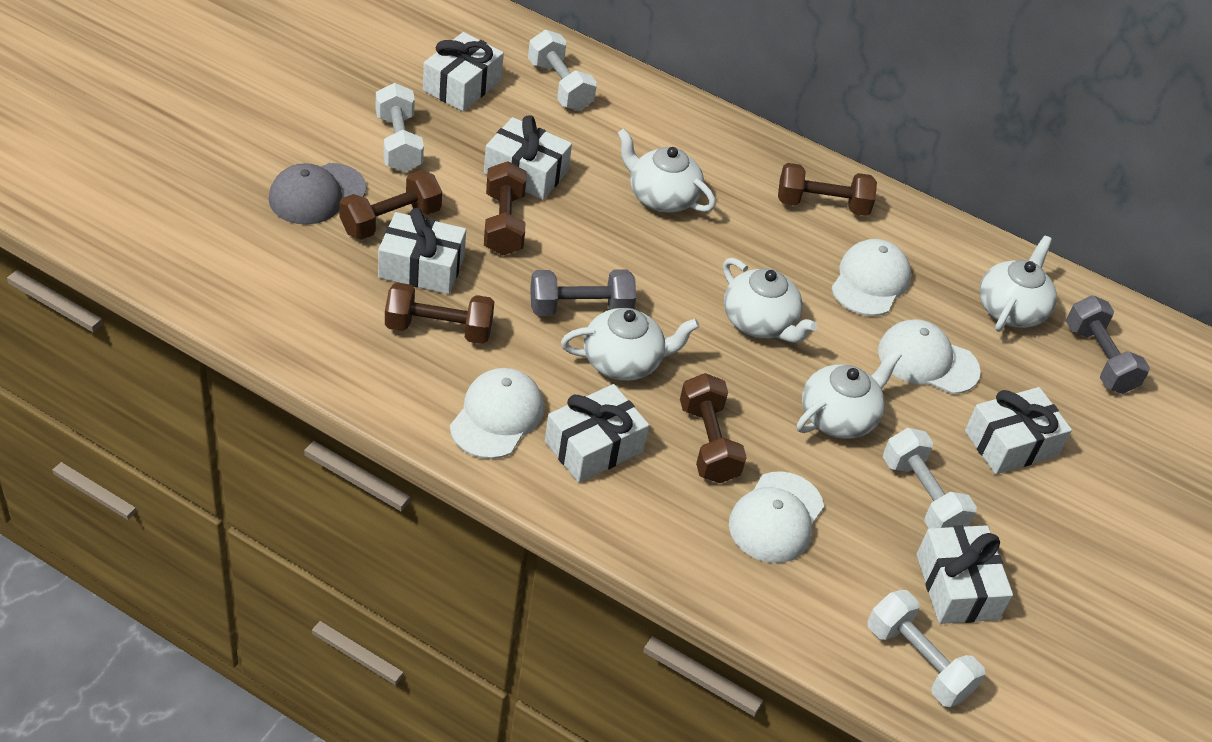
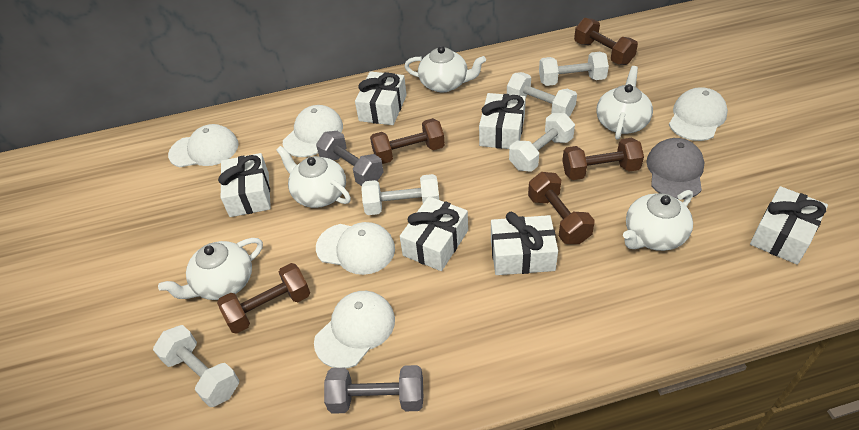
white cap: [450,368,544,459] [729,471,824,563] [831,239,911,316] [878,319,981,394] = 4 -> [168,124,239,167] [283,105,343,157] [314,291,395,368] [316,222,395,275] [669,87,728,141] = 5
white dumbbell: [376,83,424,172] [528,30,597,111] [868,590,985,707] [883,428,977,528] = 4 -> [153,325,239,407] [361,174,439,215] [507,72,577,117] [509,113,575,172] [539,52,609,86] = 5

